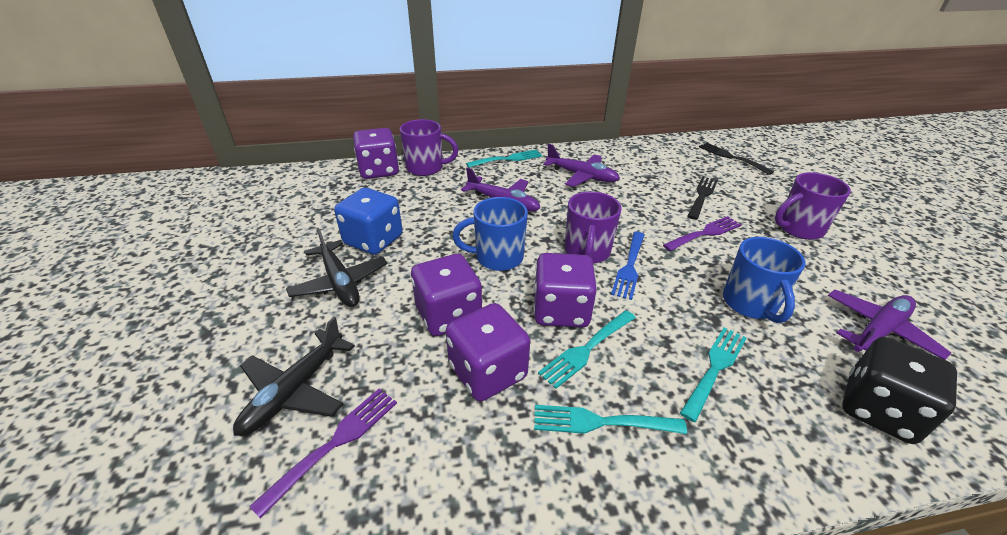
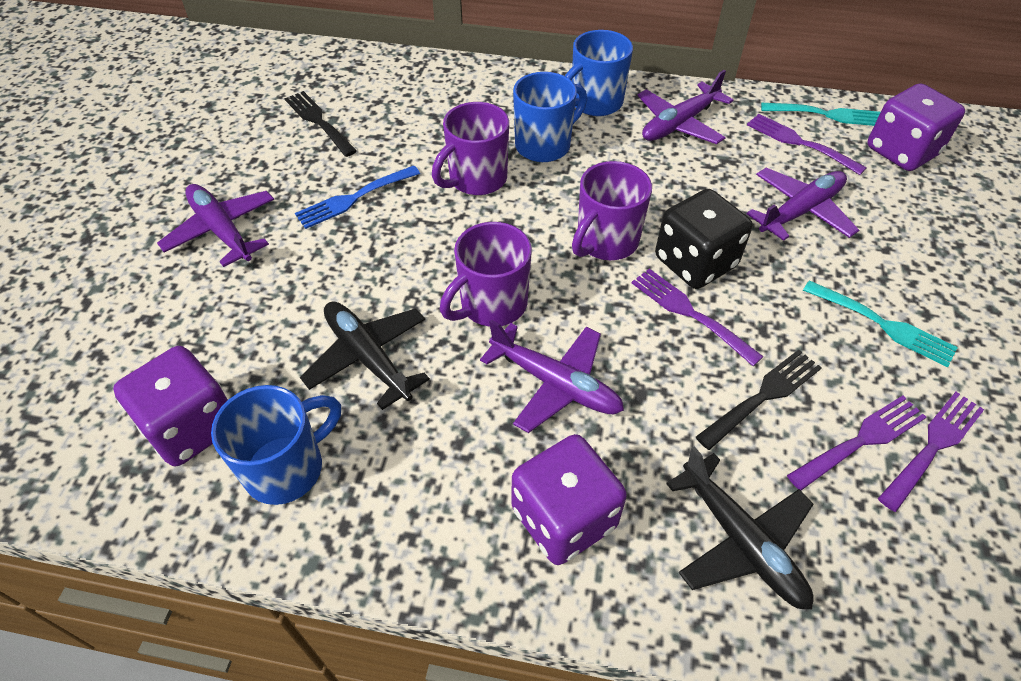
blue dice: [334,188,403,255] = 1 -> none = 0
blue mug: [452,197,528,271] [723,237,805,323] = 2 -> [211,385,341,505] [513,72,587,162] [565,30,633,116] = 3
purple dice: [353,128,399,179] [411,254,482,336] [446,303,530,401] [533,253,597,328] = 4 -> [113,346,228,466] [512,434,627,565] [867,83,965,171] = 3
purple fork: [249,389,397,519] [663,216,742,251] = 2 -> [632,269,764,366] [747,114,867,175] [787,395,926,490] [878,392,984,512] = 4
purple plane: [461,167,540,212] [543,144,620,187] [828,290,951,360] = 3 -> [157,184,274,267] [480,320,624,433] [637,70,733,144] [746,168,859,241] = 4
turquoise fork: [466,150,542,168] [534,405,687,434] [538,310,636,389] [680,327,746,422] = 4 -> [761,103,880,126] [803,280,958,367] = 2

